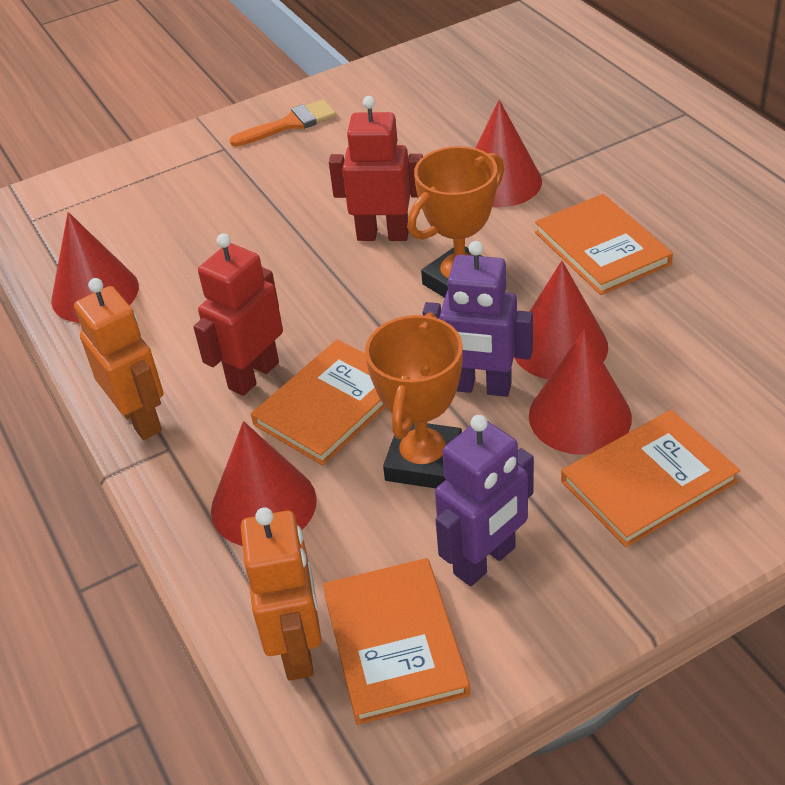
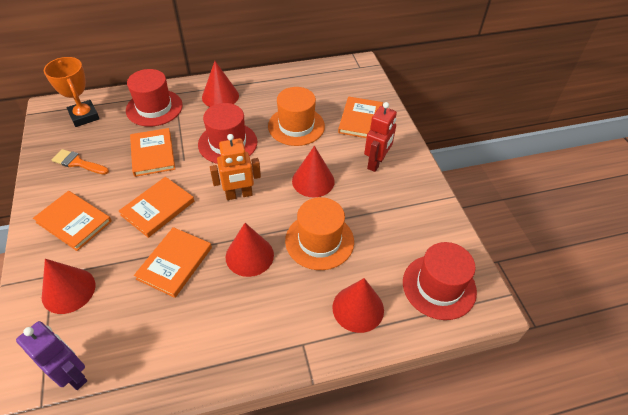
orange book: [251,339,386,465] [323,558,470,725] [535,194,673,295] [561,410,740,547] = 4 -> [33,191,112,251] [119,177,194,238] [130,128,175,177] [134,227,212,298] [338,97,383,138] = 5
orange hat: none = 0 -> [268,87,325,146] [285,197,354,270] = 2
orange robot: [74,278,163,440] [241,507,321,681] = 2 -> [210,134,261,200] = 1
orange trophy: [365,312,463,488] [407,146,504,298] = 2 -> [44,57,100,127] = 1
purple robot: [422,241,533,397] [435,415,534,586] = 2 -> [16,321,87,390] = 1
red hat: none = 0 -> [126,69,183,127] [198,103,257,164] [403,242,477,320] = 3
red robot: [193,233,283,396] [329,96,423,241] = 2 -> [364,102,397,172] = 1

